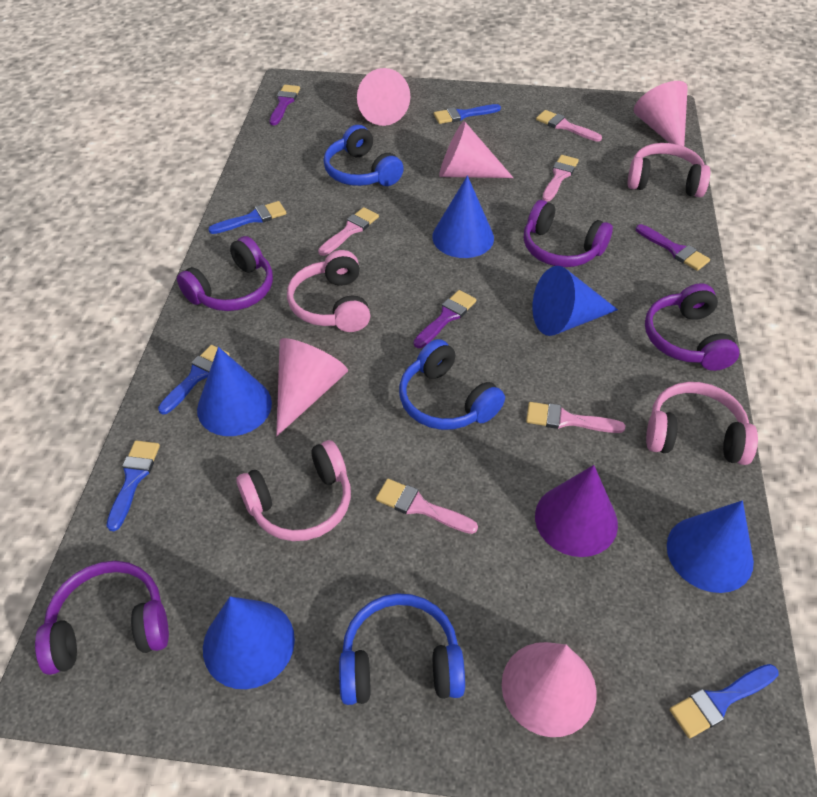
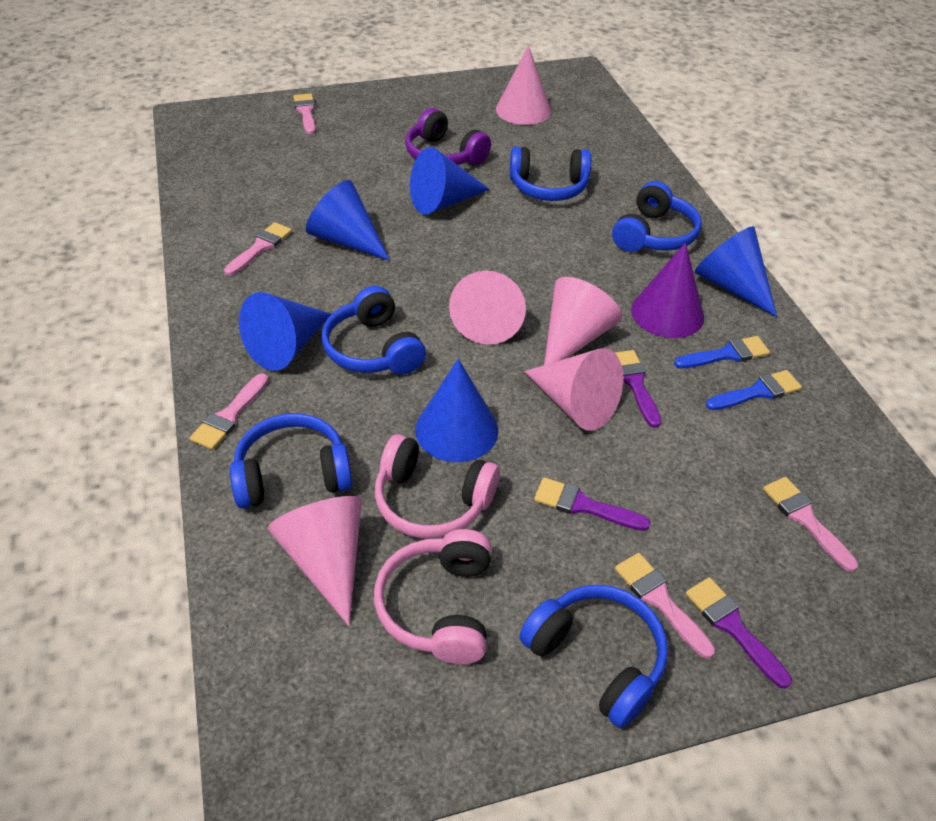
blue brush: [106,440,160,531] [158,345,230,414] [208,201,286,234] [434,104,501,124] [670,664,779,738] = 5 -> [674,336,770,368] [706,370,802,410] = 2
blue headphones: [324,125,404,186] [339,593,465,705] [399,339,505,430] = 3 -> [230,413,352,509] [322,286,426,375] [510,147,591,201] [519,585,668,728] [612,181,702,252] = 5
pink headphones: [236,440,351,541] [287,250,370,332] [627,143,710,197] [646,382,758,465] = 4 -> [374,529,491,664] [375,434,500,539] = 2
purple headphones: [35,561,169,675] [177,236,273,311] [524,200,613,267] [645,283,740,371] = 4 -> [405,108,491,165] = 1

